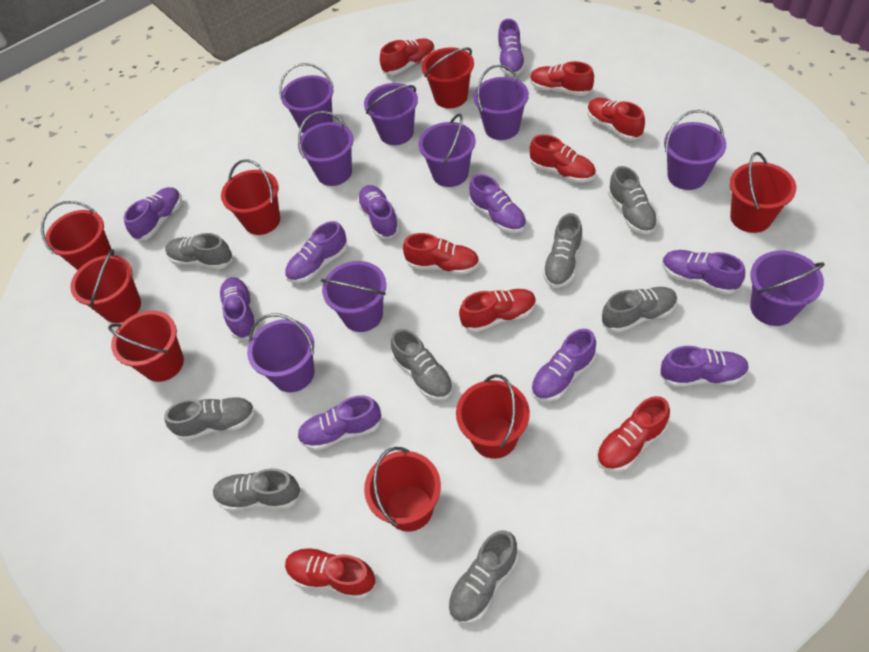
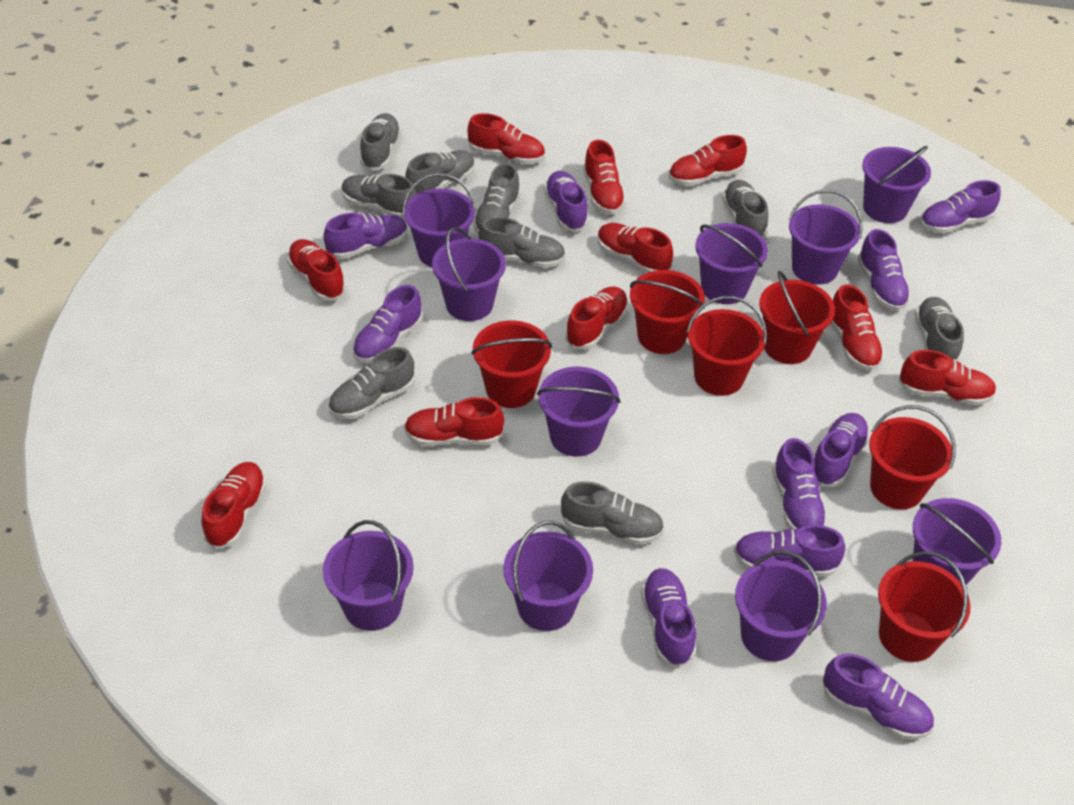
grey shoe: [164,397,256,441] [165,233,233,269] [213,468,301,511] [391,329,453,400] [448,530,519,623] [543,213,583,288] [602,287,678,333] [608,166,658,234] = 8 -> [328,347,414,419] [342,174,416,219] [360,113,401,171] [405,150,475,194] [473,163,521,235] [479,217,566,268] [561,481,664,545] [722,180,768,238] [915,297,964,362] = 9
purple bucket: [247,313,314,392] [279,63,334,133] [298,111,354,186] [321,261,386,332] [364,83,418,145] [418,114,475,187] [474,64,529,140] [664,110,726,190] [750,251,825,326] = 9 -> [323,520,414,631] [403,173,476,267] [432,227,506,321] [503,521,593,631] [537,367,621,457] [695,223,768,304] [735,550,827,661] [789,189,863,285] [862,146,931,223] [913,498,1002,585] = 10
red bucket: [41,201,111,270] [70,249,141,323] [108,311,184,382] [221,159,280,235] [364,447,441,532] [422,47,474,108] [456,374,530,459] [730,152,796,233] = 8 -> [471,320,552,408] [630,270,705,354] [687,296,767,396] [759,271,835,364] [869,405,956,509] [878,551,971,662] = 6
red shoe: [285,547,376,599] [380,38,435,75] [403,233,480,275] [459,289,536,333] [529,135,596,183] [530,61,594,96] [587,98,645,141] [597,396,670,472] = 8 -> [202,462,266,549] [287,239,346,301] [404,397,504,446] [467,113,545,164] [565,286,628,350] [583,140,626,214] [598,223,673,273] [669,135,747,186] [831,285,884,371] [899,350,996,405] = 10

